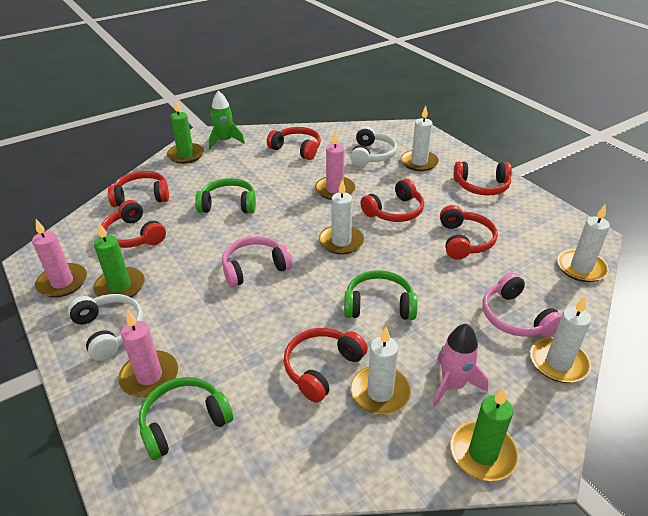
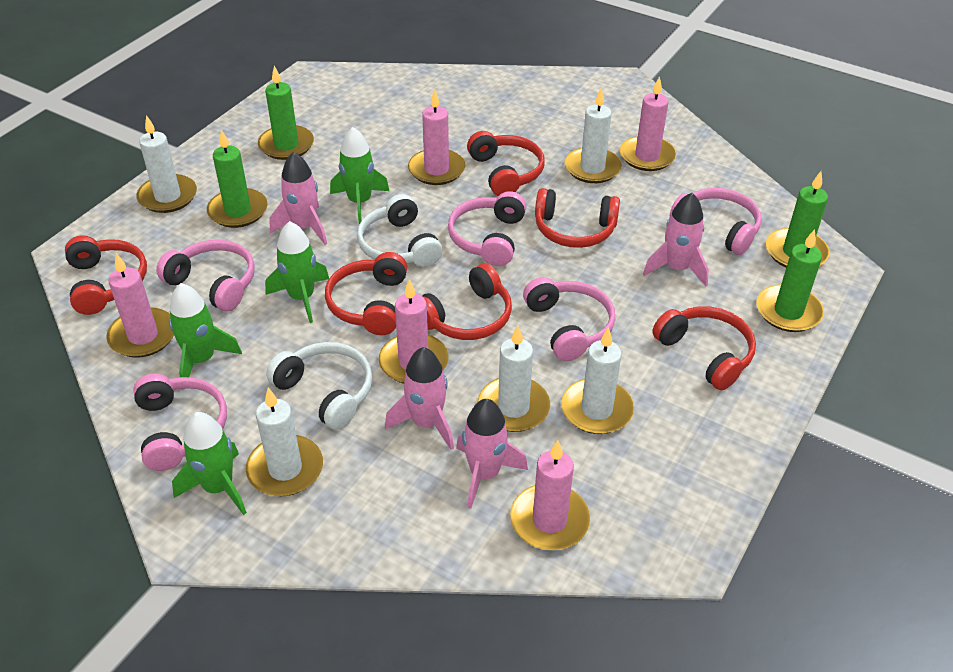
green candle: [93,223,145,297] [167,99,204,164] [450,388,519,481] = 3 -> [207,129,268,228] [258,66,314,160] [756,229,824,332] [766,171,830,267] = 4
green headphones: [139,377,233,460] [195,178,256,213] [344,270,418,320] = 3 -> none = 0
green rocket: [209,91,245,149] = 1 -> [169,283,242,389] [172,412,247,515] [265,221,329,323] [330,127,389,224] = 4
pink candle: [32,219,87,298] [118,311,178,397] [315,131,355,200] = 3 -> [106,253,174,358] [379,279,449,384] [408,89,465,185] [510,440,590,550] [620,76,676,171] = 5
pink headphones: [222,236,292,287] [482,273,562,337] = 2 -> [133,374,227,471] [156,240,255,311] [448,191,526,266] [523,277,615,361] [670,188,762,255] = 5
pink rocket: [433,324,488,407] = 1 -> [270,152,327,245] [385,347,454,450] [456,399,528,509] [643,193,709,286] = 4
red headphones: [102,200,166,248] [108,171,169,207] [267,127,321,160] [284,328,368,403] [361,179,424,222] [440,205,498,260] [454,161,512,196] = 7 -> [65,235,147,315] [325,252,407,335] [422,263,512,340] [467,131,545,196] [535,188,620,248] [652,306,756,390] = 6

